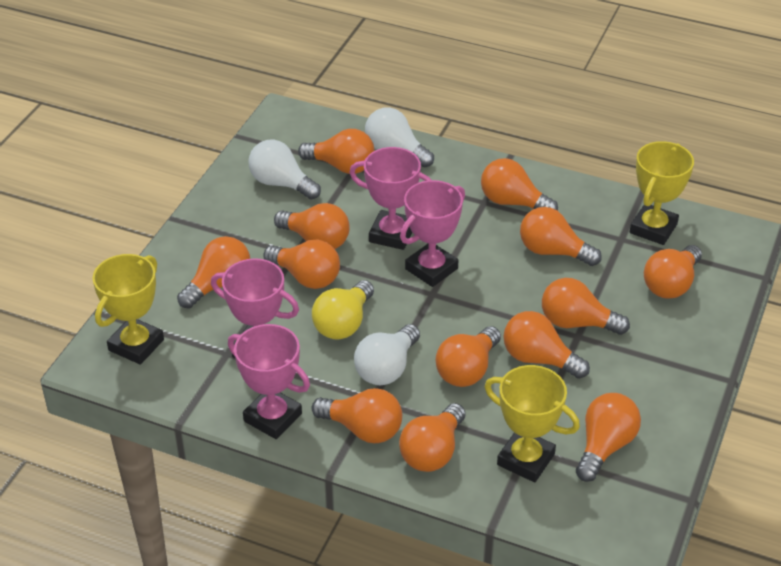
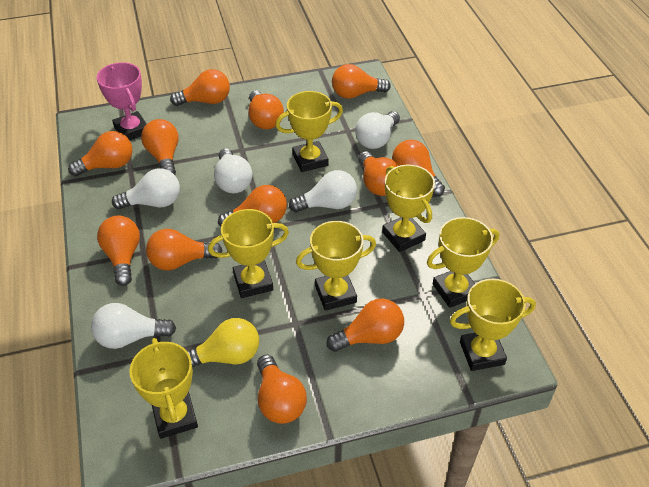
orange light bulb: [177,236,250,309] [263,239,340,289] [274,203,350,249] [298,129,374,174] [312,388,402,443] [399,403,466,472] [436,326,501,387] [481,158,558,211] [503,311,590,379] [520,207,602,266] [542,278,630,335] [576,393,641,482] [644,245,702,299] = 13 -> [68,131,133,176] [97,216,140,286] [141,119,179,175] [146,229,223,271] [170,69,230,106] [218,185,287,227] [248,91,284,129] [257,354,307,424] [327,298,404,352] [332,64,391,99] [358,151,398,196] [392,140,445,196] = 12
pink trophy: [211,258,299,358] [228,324,310,439] [349,147,431,250] [400,180,465,287] = 4 -> [97,62,147,140] = 1
white light bulb: [249,139,321,200] [354,324,420,385] [365,108,434,167] = 3 -> [91,303,176,349] [112,169,180,209] [214,148,252,193] [289,170,357,212] [355,111,400,149] = 5
yellow trophy: [92,254,164,365] [484,365,580,482] [630,141,694,245] = 3 -> [129,338,198,439] [208,209,289,298] [275,91,343,172] [296,221,376,311] [382,165,435,252] [427,217,499,308] [450,279,536,371] = 7

